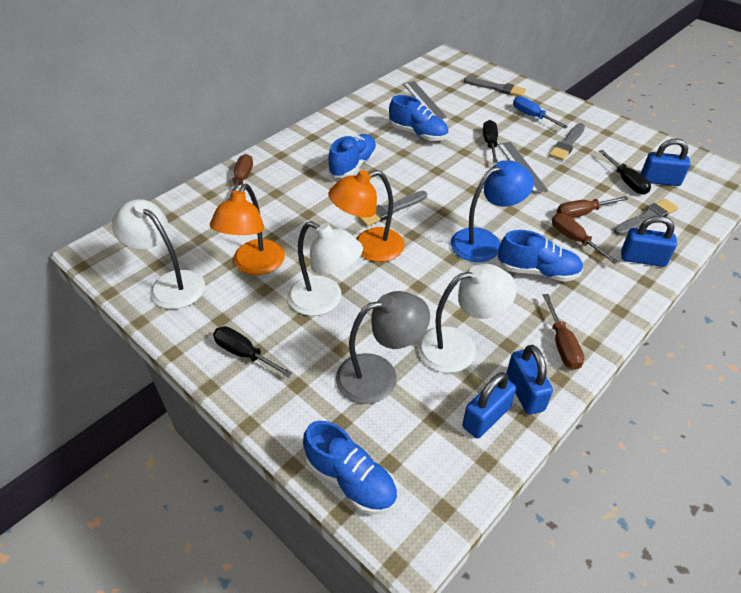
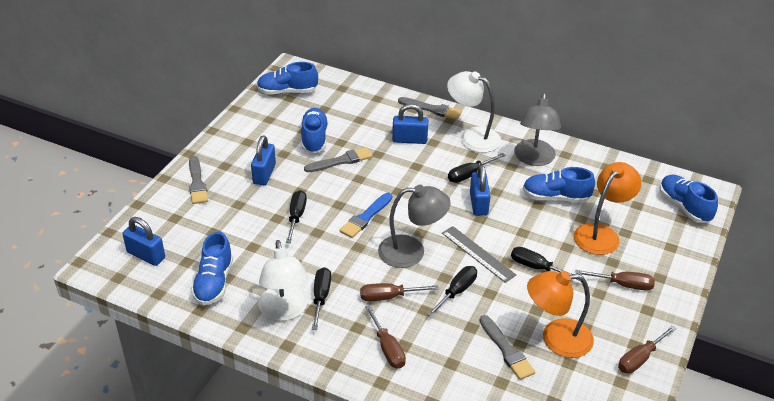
black screwdriver: [213,326,293,378] [483,120,498,163] [599,150,651,195] = 3 -> [286,190,307,243] [312,267,331,330] [427,266,477,317] [448,153,506,183] [511,247,580,281] = 5
blue brush: none = 0 -> [340,193,392,238] = 1
blue lamp: [451,160,534,262] = 1 -> none = 0
blue screwdriver: [513,96,568,128] = 1 -> none = 0
blue shoe: [303,421,397,515] [328,134,377,178] [389,95,448,141] [498,230,583,282] = 4 -> [191,232,233,305] [257,62,318,95] [301,108,328,154] [523,167,595,203] [660,175,718,223] = 5
grey lamp: [336,291,430,404] = 1 -> [378,185,451,268] [514,93,561,166] = 2
grey ruler: [403,81,447,119] [497,142,548,193] = 2 -> [442,226,516,283] = 1
white lamp: [112,199,205,309] [288,221,363,316] [417,264,517,373] = 3 -> [258,240,308,321] [447,71,501,153] = 2

